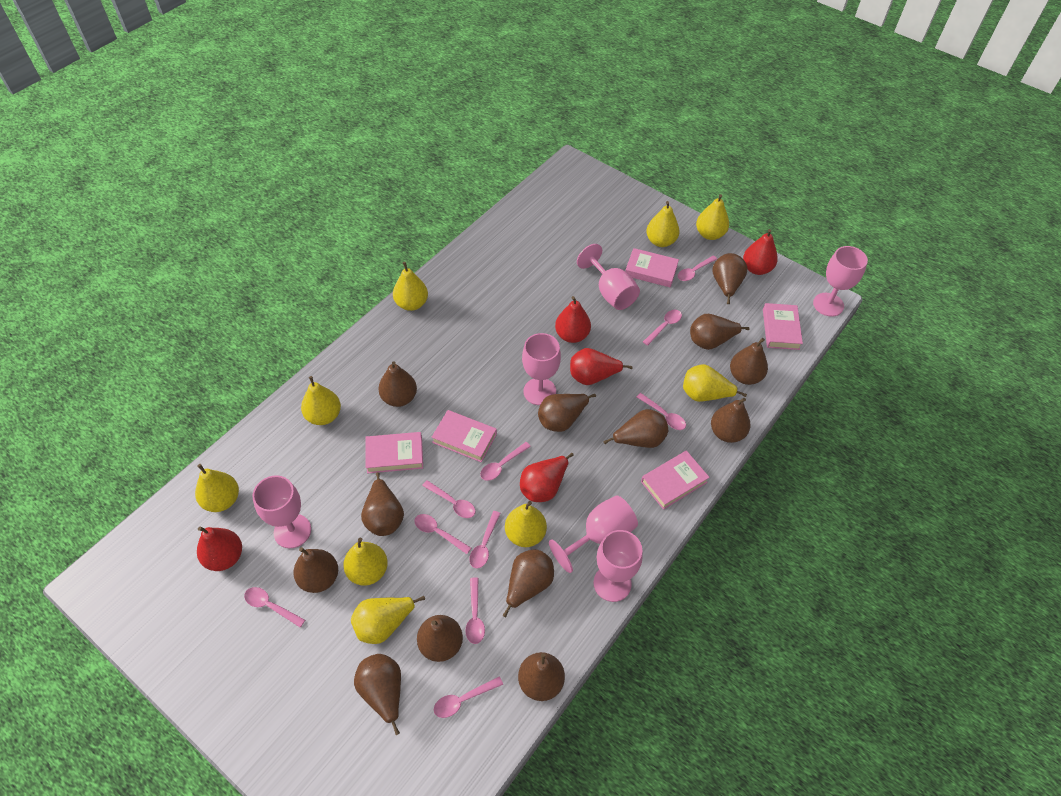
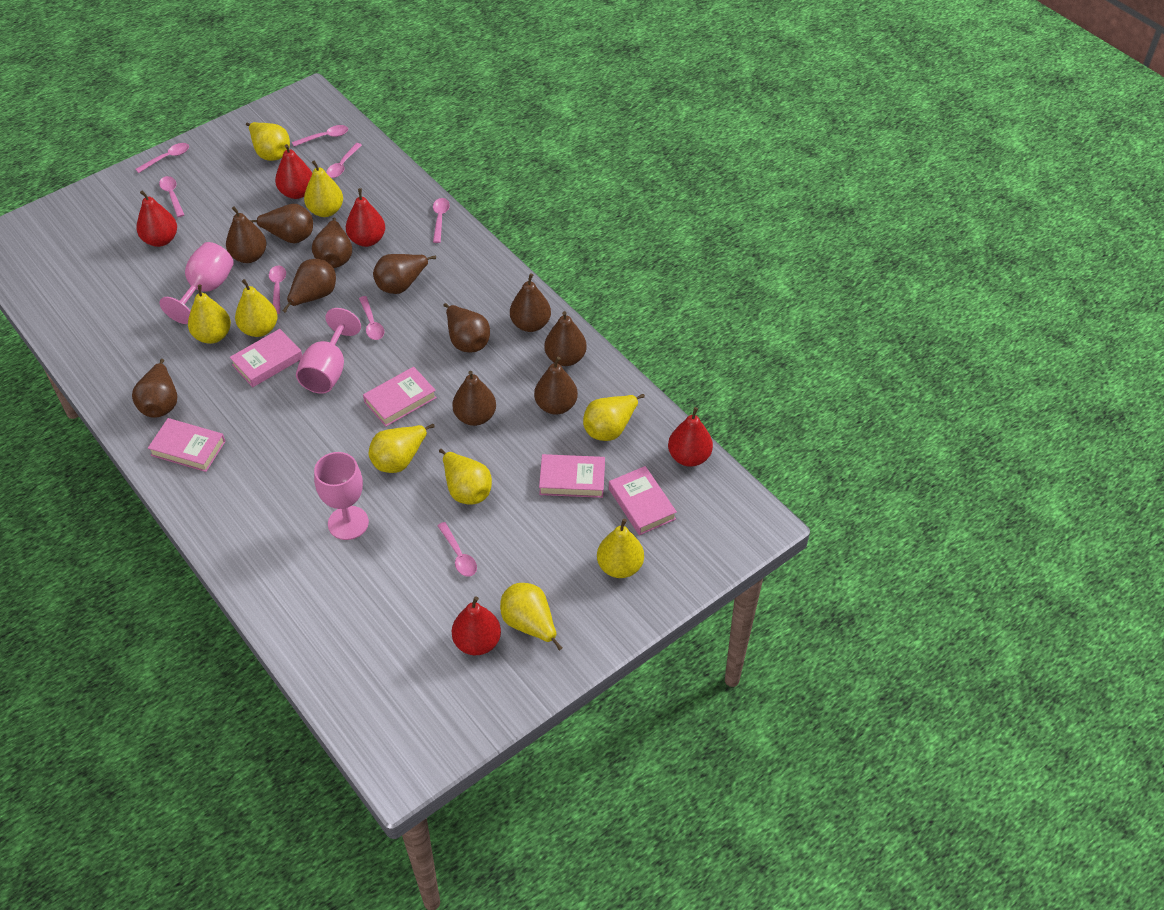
brown pear: [293,547,338,593] [354,654,401,735] [361,472,404,536] [378,361,417,407] [417,615,463,662] [502,549,554,617] [518,652,565,701] [538,394,596,432] [603,409,668,448] [690,314,750,350] [711,398,751,443] [713,253,747,304] [730,338,768,385] = 13 -> [132,359,177,418] [226,206,267,263] [250,204,313,243] [283,259,336,313] [312,217,352,268] [373,254,436,294] [443,303,490,353] [452,371,496,426] [510,273,551,332] [534,356,578,415] [544,311,587,366] = 11
pink goblet: [252,475,311,548] [522,333,561,405] [549,496,638,573] [577,244,640,310] [593,530,643,602] [813,246,868,317] = 6 -> [159,242,234,324] [296,308,361,394] [314,452,369,540] = 3
pink spoon: [244,587,305,627] [414,514,471,554] [422,480,475,518] [434,676,503,718] [465,577,485,644] [469,511,501,569] [480,442,531,481] [637,393,686,430] [643,310,682,346] [678,255,717,281] = 10 -> [135,143,189,173] [159,176,184,217] [269,266,286,314] [292,125,348,147] [326,143,362,178] [359,296,385,340] [433,198,450,243] [437,522,477,577] = 8

